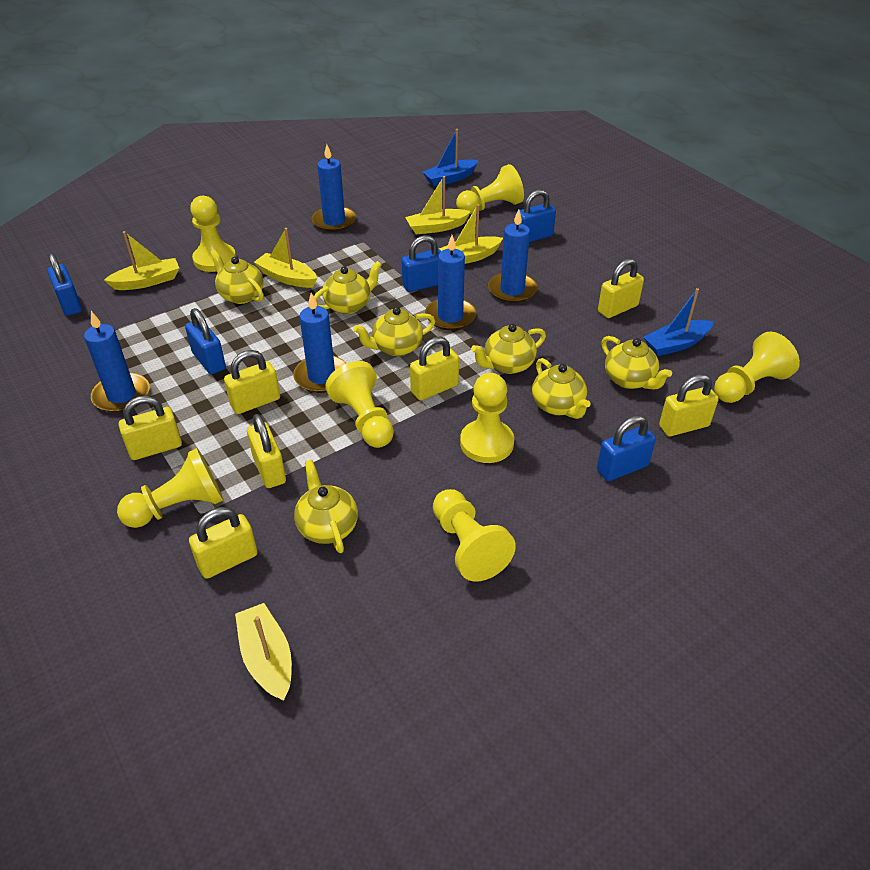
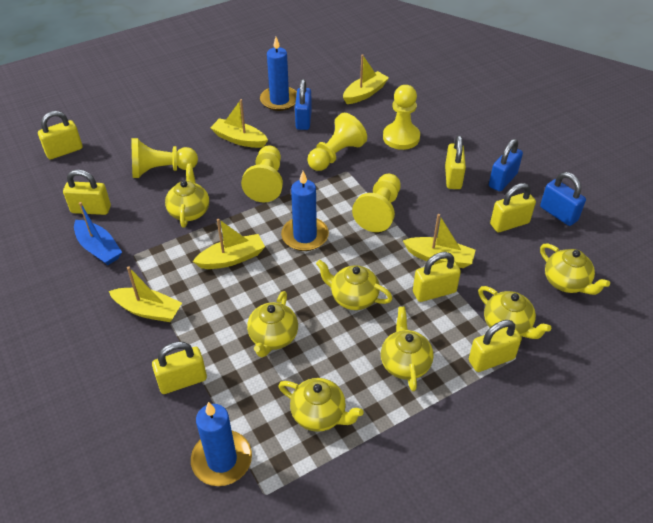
blue boat: [423,129,479,187] [644,288,714,356] = 2 -> [74,202,122,265] = 1
blue candle: [84,311,150,413] [293,293,346,393] [312,144,356,232] [425,235,476,331] [488,209,538,303] = 5 -> [191,402,252,486] [260,37,297,111] [281,171,329,251] = 3
blue padlock: [47,253,82,316] [185,308,226,374] [402,235,441,292] [516,189,556,242] [597,415,656,481] = 5 -> [295,79,312,130] [489,139,523,191] [540,172,586,226] = 3
yellow pawn: [117,448,223,528] [190,196,236,272] [325,361,394,448] [433,489,516,581] [456,164,524,214] [460,373,514,463] [714,332,800,403] = 7 -> [132,138,198,178] [241,145,283,202] [307,113,367,171] [352,174,401,232] [383,85,420,150] = 5

